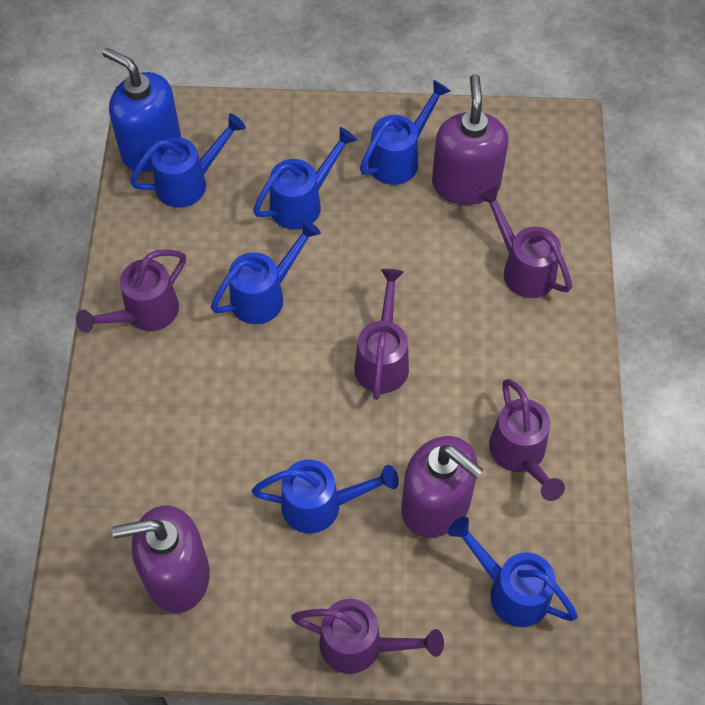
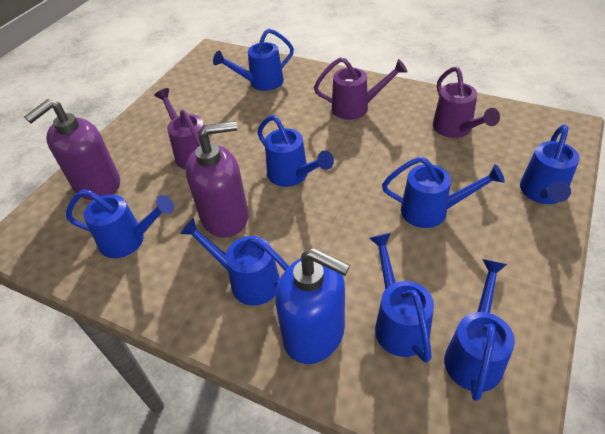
blue watering can: [130,113,246,208] [211,219,321,324] [252,459,399,533] [253,127,357,230] [360,80,451,185] [448,517,578,627] = 6 -> [66,189,174,258] [180,218,289,306] [213,29,294,91] [257,115,334,187] [369,233,434,363] [382,157,505,228] [444,259,515,401] [520,124,580,204] = 8
purple soap dispenser: [112,505,210,613] [402,436,484,538] [432,74,509,205] = 3 -> [24,99,120,200] [186,121,249,238] = 2
purple watering can: [76,250,186,333] [291,599,444,674] [354,269,409,400] [478,187,572,298] [489,379,565,501] = 5 -> [154,88,210,170] [314,57,408,120] [433,67,500,138] = 3

